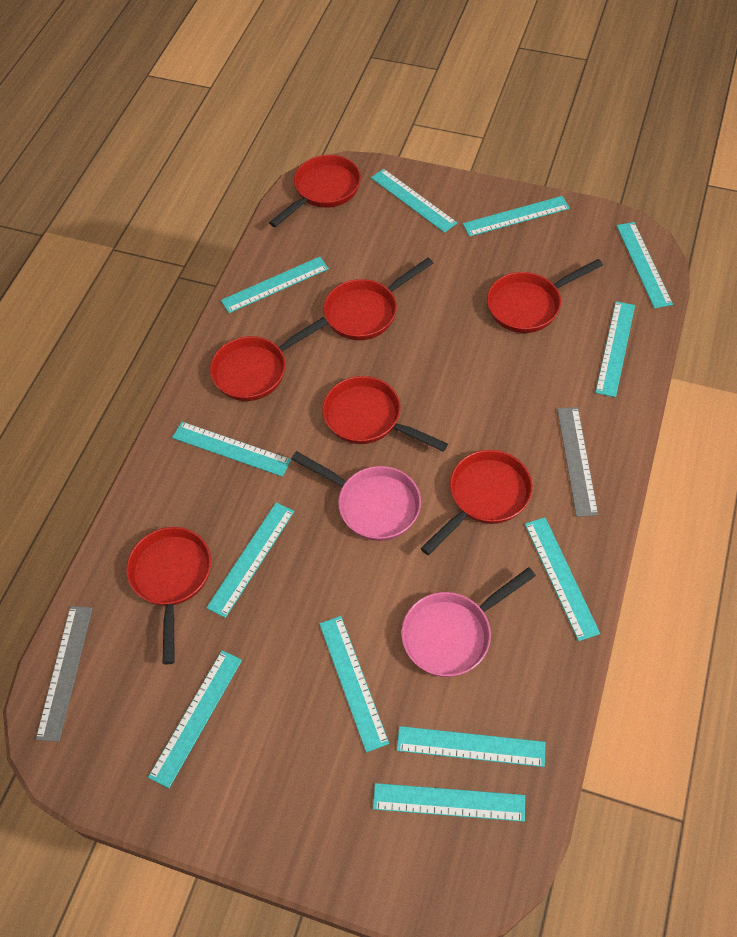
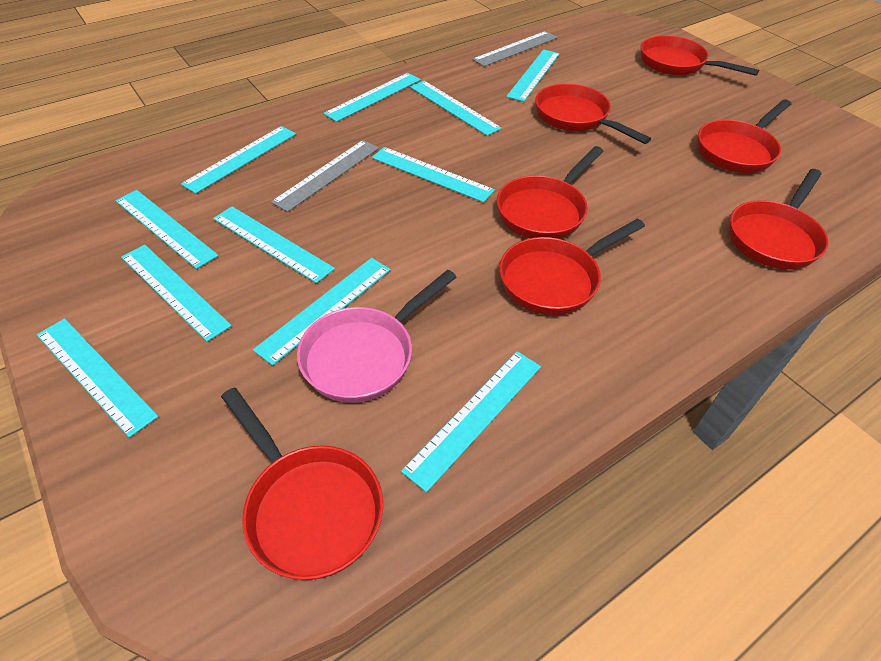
pink pan: [291,451,421,541] [401,567,536,677] = 2 -> [297,270,457,403] = 1
turquoise ruler: [148,650,242,788] [172,422,291,477] [206,502,294,618] [221,257,329,313] [319,616,389,752] [371,169,457,233] [373,783,525,822] [397,726,545,767] [463,196,570,237] [525,517,600,641] [595,301,635,397] [617,222,673,309] = 12 -> [37,318,159,438] [115,190,218,269] [121,245,232,342] [181,126,296,194] [213,206,335,283] [253,258,391,366] [323,73,421,122] [372,147,495,203] [401,351,541,492] [410,81,502,136] [506,49,560,102] = 11

